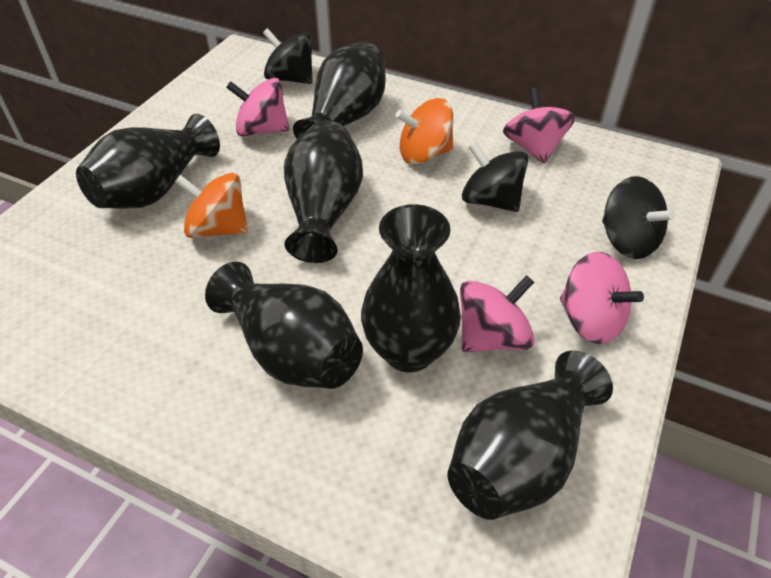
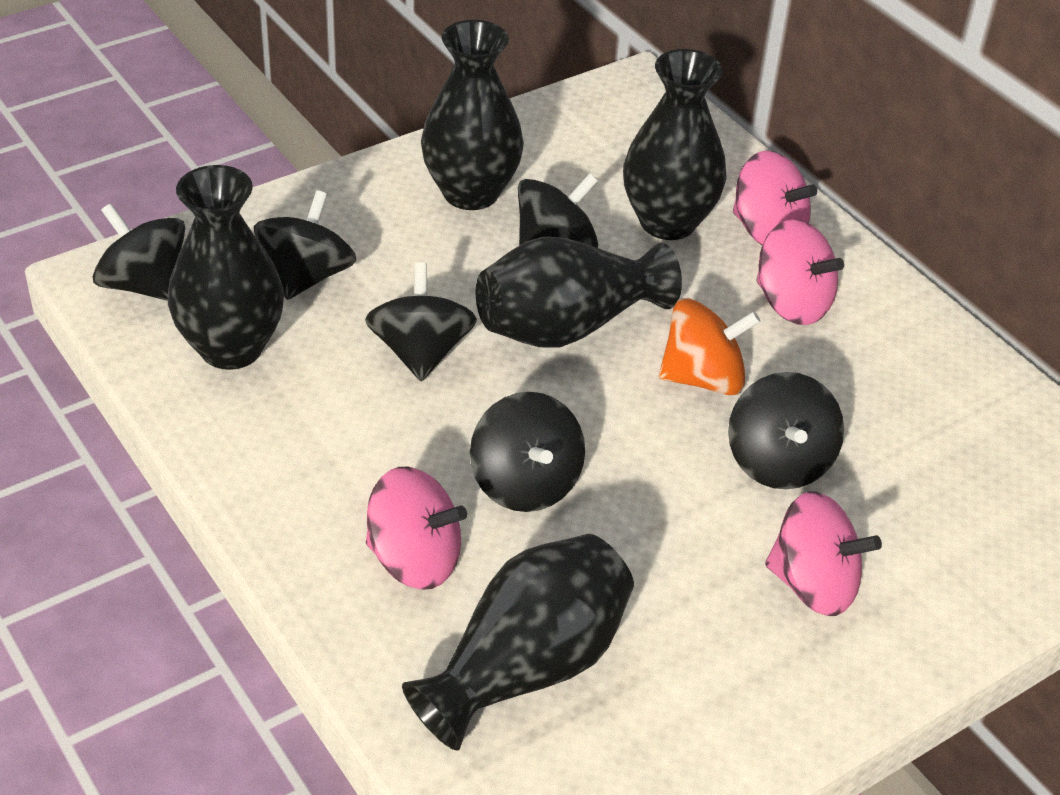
black spinning top: [263,28,313,84] [462,142,529,212] [602,176,675,259] = 3 -> [93,203,185,301] [254,190,356,300] [365,263,477,381] [470,392,585,512] [518,173,598,248] [728,372,844,489] = 6
black vase: [76,114,220,209] [205,262,363,389] [284,120,363,263] [293,42,386,139] [361,204,461,372] [448,350,613,520] = 6 -> [168,165,284,370] [402,534,634,751] [421,20,524,210] [476,237,682,347] [623,49,726,240] = 5
orange spinning top: [175,173,248,238] [396,98,453,164] = 2 -> [659,298,760,396] = 1

